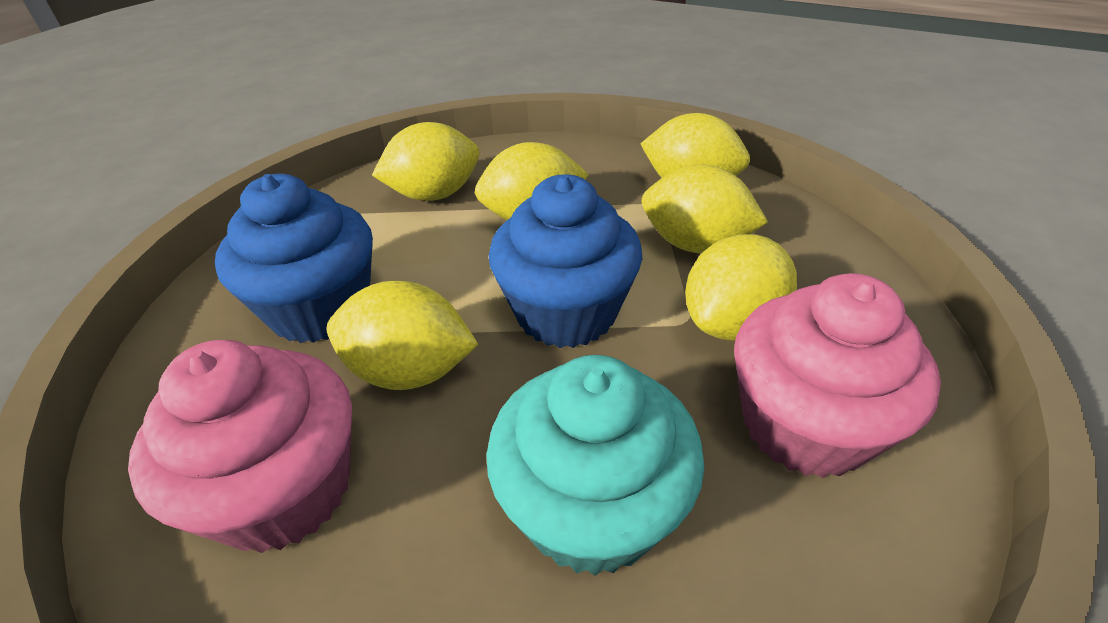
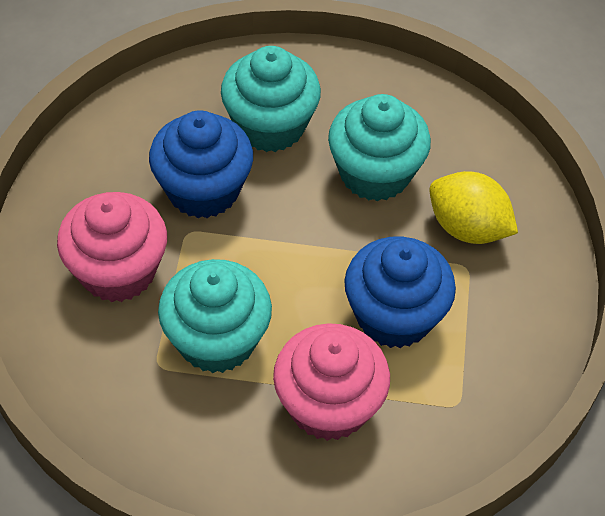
turquoise cupcake: [486,355,704,576] = 1 -> [158,259,272,373] [221,46,321,152] [328,94,431,201] = 3
yellow lemon: [327,281,478,390] [372,122,479,201] [475,142,588,220] [641,113,750,178] [642,165,768,253] [685,234,797,341] = 6 -> [429,171,518,244] = 1

